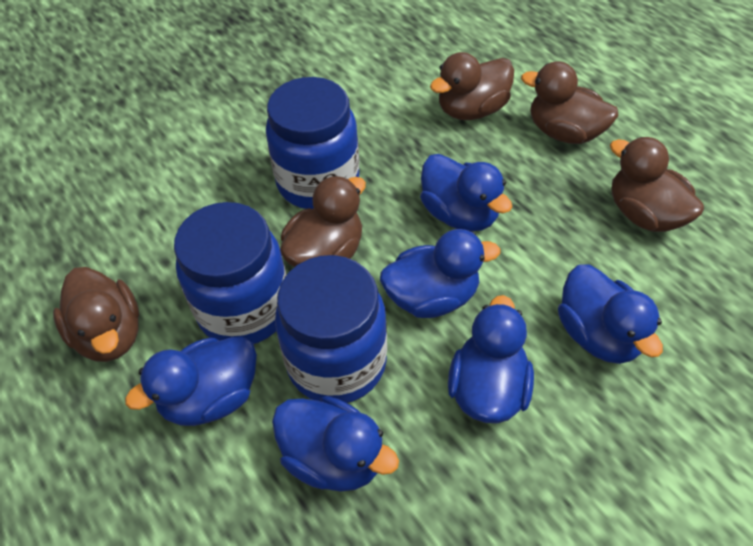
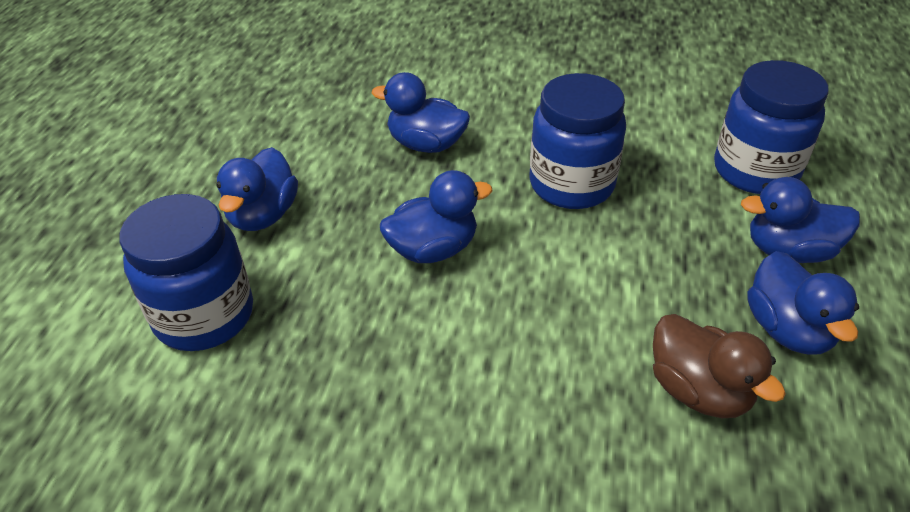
blue duck: [125,337,257,426] [272,396,399,492] [380,229,500,318] [420,154,512,231] [448,295,534,423] [558,264,663,364] = 6 -> [216,147,298,231] [372,72,470,153] [380,170,493,263] [741,177,860,263] [747,251,859,355] = 5
brown duck: [53,267,139,362] [280,176,366,267] [430,52,514,120] [521,61,619,144] [610,137,704,232] = 5 -> [653,314,786,418] = 1

